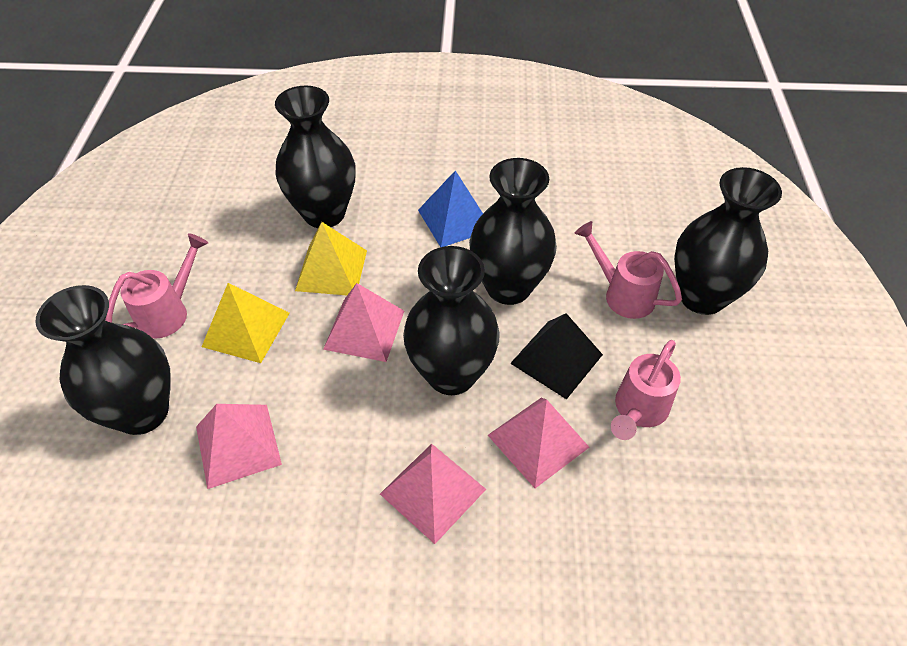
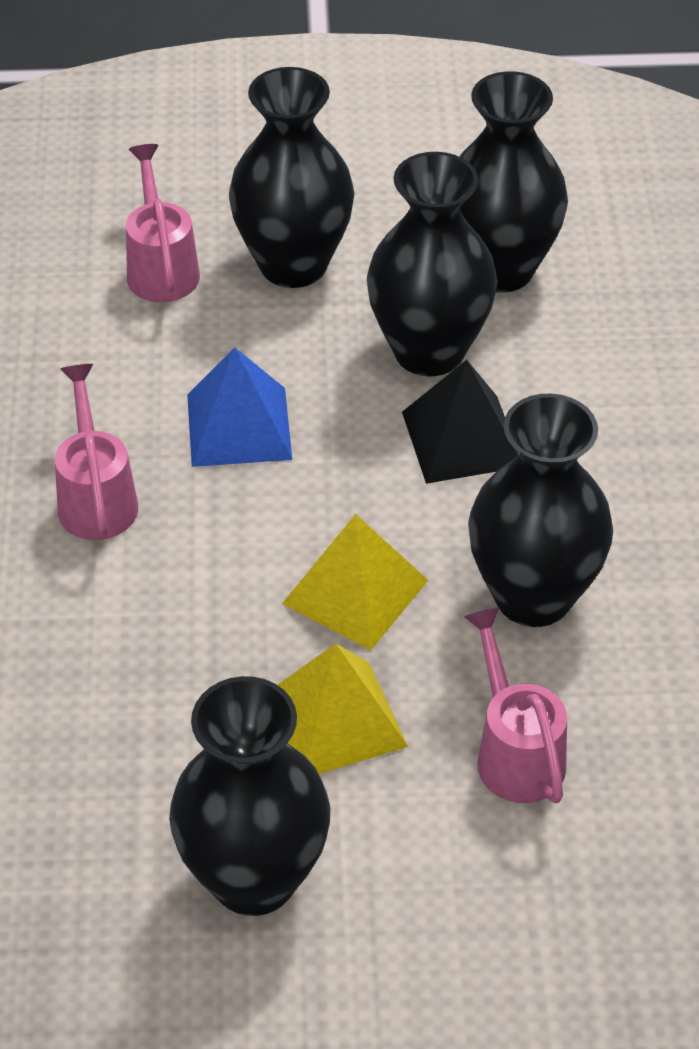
pink pyramid: [196,404,282,489] [323,283,404,362] [380,444,486,544] [488,398,589,488] = 4 -> none = 0

